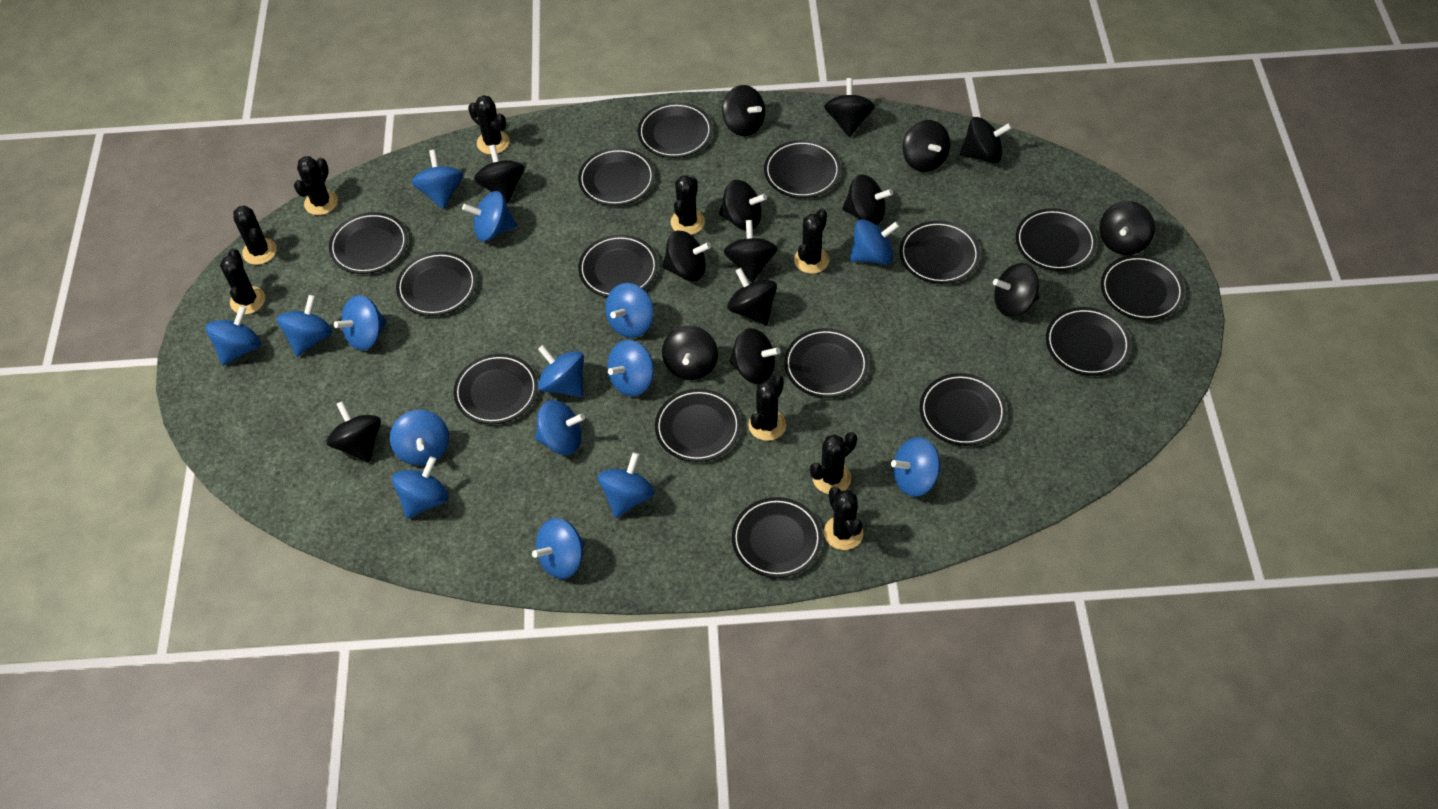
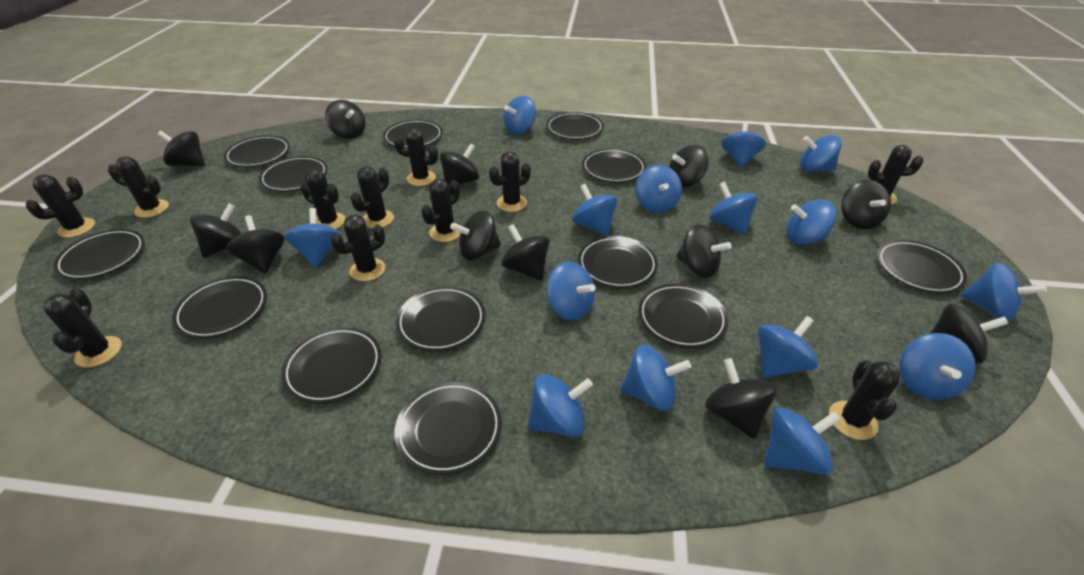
black cactus: [220,249,265,314] [233,206,277,265] [294,156,338,215] [468,95,510,154] [671,175,705,235] [748,374,786,441] [794,209,829,274] [810,432,857,494] [824,487,863,550] = 9 -> [26,174,95,238] [44,288,122,368] [108,156,169,218] [300,169,345,229] [330,214,385,281] [351,166,394,229] [394,128,438,186] [421,179,460,242] [489,151,531,212] [829,360,900,440] [868,145,924,204] = 11
black plate: [329,212,408,274] [396,252,476,316] [453,354,538,424] [578,148,655,206] [578,234,658,297] [638,102,713,158] [655,389,741,462] [732,497,822,578] [764,140,841,198] [784,328,869,398] [899,221,980,284] [920,373,1006,446] [1016,208,1097,271] [1046,307,1131,376] [1101,255,1184,321] = 15 -> [53,229,145,280] [172,276,267,339] [224,136,290,167] [259,156,328,192] [281,327,382,404] [383,120,443,148] [394,382,502,475] [396,286,485,351] [546,112,604,140] [578,236,658,288] [582,149,646,183] [638,284,728,348] [877,240,967,293] = 13
black spinning top: [327,401,381,462] [474,145,525,203] [662,230,711,281] [662,326,718,380] [719,180,767,231] [722,85,765,136] [724,220,778,282] [727,268,777,325] [729,328,780,384] [824,78,875,137] [842,174,893,225] [902,120,950,172] [960,117,1012,163] [993,263,1039,317] [1099,201,1155,255] = 15 -> [157,131,205,166] [190,203,242,258] [226,215,285,274] [325,100,365,139] [440,144,480,185] [450,210,501,261] [501,224,550,280] [669,145,709,188] [676,224,732,278] [705,358,777,439] [841,180,891,229] [930,304,1009,364] = 12

